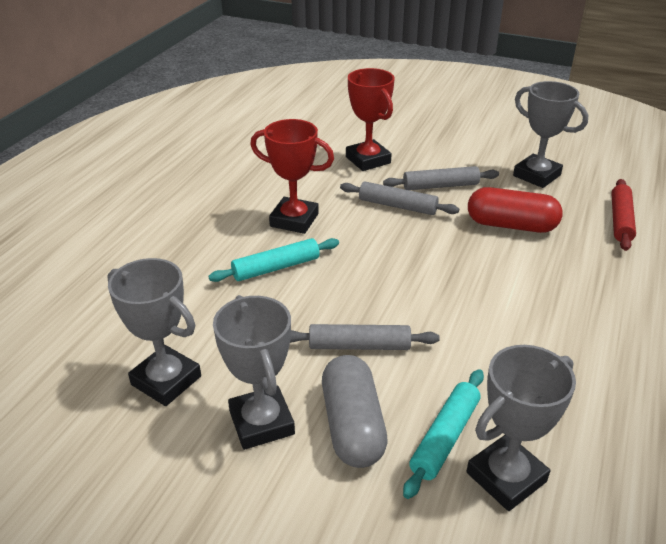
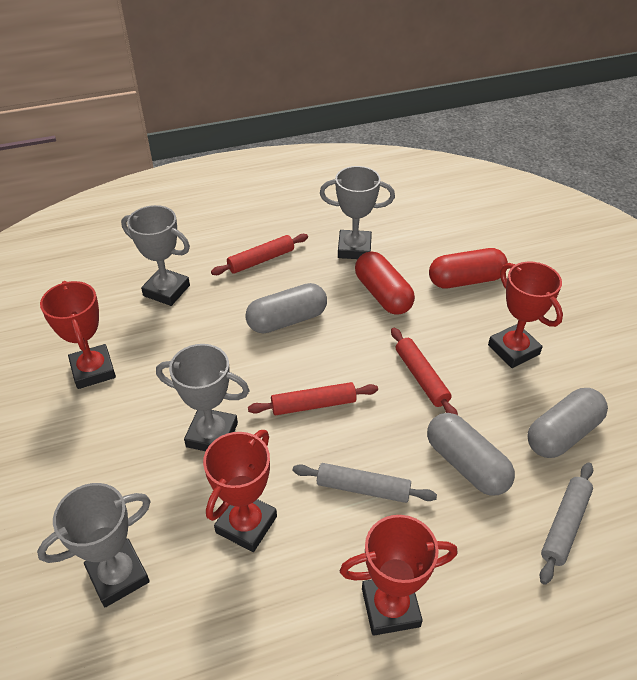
grey capsule: [322,355,388,468] = 1 -> [245,283,327,333] [427,413,515,496] [527,388,608,458] = 3
grey rolling pin: [290,324,440,350] [340,182,459,215] [383,166,499,190] = 3 -> [293,463,437,503] [540,463,593,585] = 2
red capsule: [468,187,563,233] = 1 -> [355,251,415,315] [429,248,508,288] = 2
red rolling pin: [611,179,636,251] = 1 -> [211,234,308,275] [248,382,378,415] [391,328,458,415] = 3
red trophy: [250,119,334,234] [346,68,394,171] = 2 -> [40,281,116,389] [203,430,277,552] [340,515,458,636] [488,262,563,368] = 4
turquoise rolling pin: [208,238,339,282] [403,369,484,499] = 2 -> none = 0

